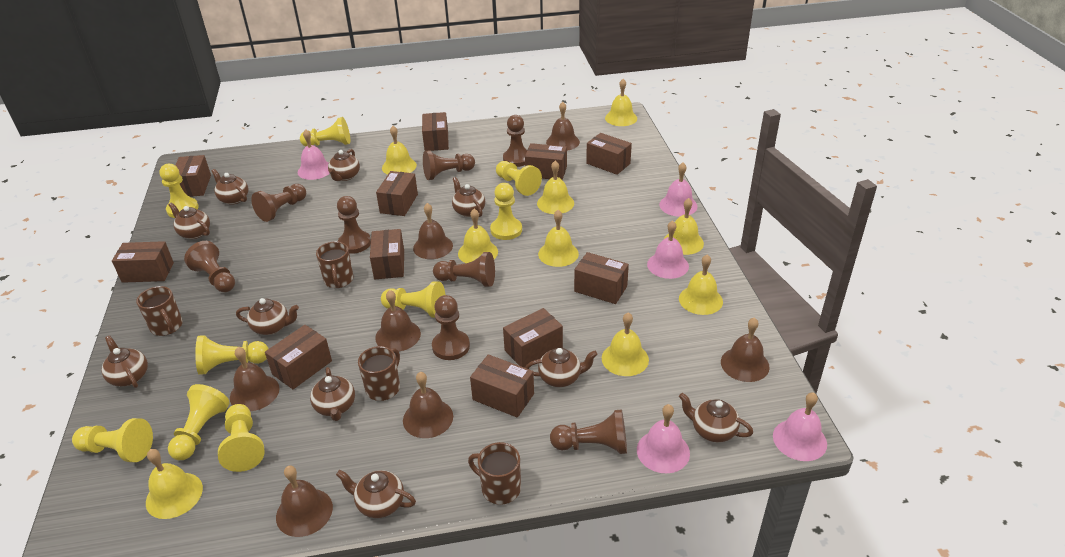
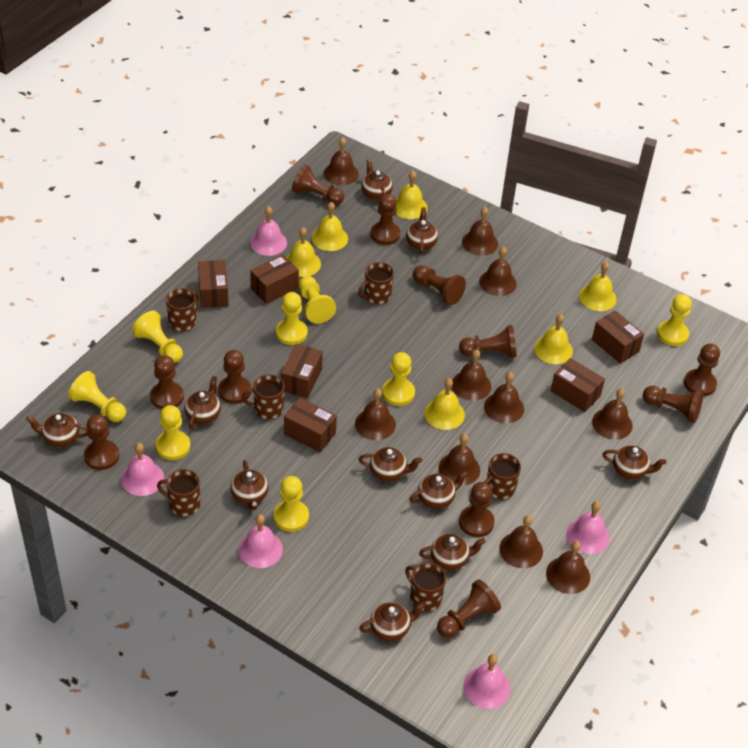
brown bell: [230,347,280,411] [276,465,333,537] [375,290,421,351] [403,372,453,438] [413,203,453,259] [546,102,580,151] [721,317,770,382] = 7 -> [324,137,359,185] [355,389,396,440] [438,434,480,486] [452,349,491,401] [462,207,498,256] [479,246,517,296] [484,372,524,423] [499,515,543,568] [546,541,590,594] [592,388,632,440] = 10
brown box: [112,241,174,283] [175,155,211,197] [265,325,332,389] [370,229,404,279] [376,171,418,216] [422,112,449,151] [470,354,534,418] [503,308,563,368] [525,143,567,180] [574,252,629,304] [586,133,632,175] = 11 -> [198,260,229,308] [250,255,299,304] [281,344,323,398] [284,398,337,452] [551,358,605,412] [592,310,644,364] = 6
brown mug: [136,286,183,336] [316,241,354,288] [358,346,400,401] [468,442,521,505] = 4 -> [157,469,200,516] [166,288,199,331] [242,374,284,419] [358,262,394,304] [405,562,446,611] [484,453,521,500] = 6
brown pawn: [184,241,235,292] [251,184,306,222] [337,196,371,254] [423,151,475,180] [432,295,470,360] [433,252,495,287] [503,115,527,167] [550,409,627,454] = 8 -> [84,415,119,470] [150,355,184,409] [218,350,251,404] [292,165,344,205] [371,194,400,245] [413,265,466,305] [437,580,501,638] [459,325,516,358] [459,482,495,537] [643,386,704,423] [684,344,720,396] = 11
yellow bell: [146,449,203,519] [382,126,417,175] [458,209,498,263] [537,161,574,214] [538,210,579,267] [602,312,649,376] [605,79,637,126] [664,198,704,255] [679,254,723,315] = 9 -> [286,227,321,277] [312,202,348,251] [396,171,428,219] [424,378,465,430] [534,314,573,364] [579,262,617,311] = 6
yellow pawn: [72,418,153,462] [159,164,199,218] [168,384,230,460] [195,335,269,375] [218,404,265,472] [300,117,350,146] [381,281,445,318] [490,183,522,240] [496,161,542,196] = 9 -> [68,371,126,422] [132,310,183,363] [156,405,190,460] [274,476,309,532] [276,292,308,345] [299,276,336,324] [382,352,415,406] [657,294,692,346] = 8

